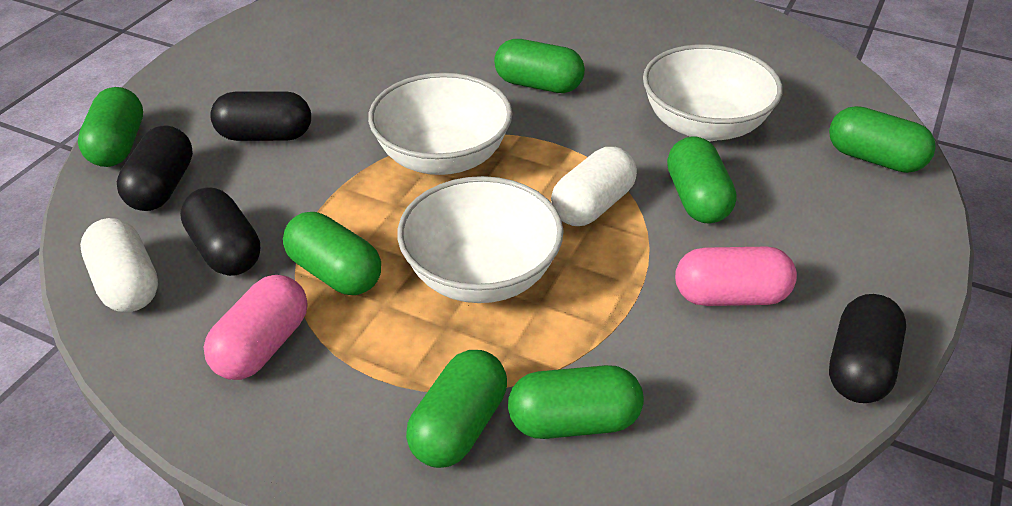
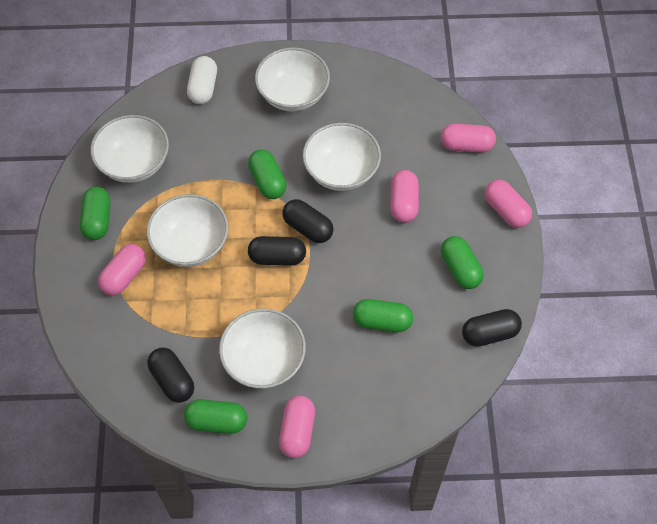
green capsule: [78,87,143,167] [283,212,381,295] [406,350,507,468] [494,39,585,93] [508,365,644,439] [667,136,736,223] [829,106,936,173] = 7 -> [80,187,111,240] [184,399,247,434] [248,149,286,199] [353,299,413,332] [441,236,484,289] = 5
pink capsule: [203,275,307,380] [675,247,797,306] = 2 -> [98,244,146,296] [279,396,315,458] [390,170,419,223] [441,124,496,153] [485,180,532,228] = 5
white bowl: [368,73,513,175] [398,176,563,303] [643,44,783,141] = 3 -> [91,115,169,183] [147,194,228,267] [219,309,306,389] [255,47,330,112] [303,123,381,191] = 5
white capsule: [80,218,158,312] [551,147,637,226] = 2 -> [187,56,217,104] = 1

